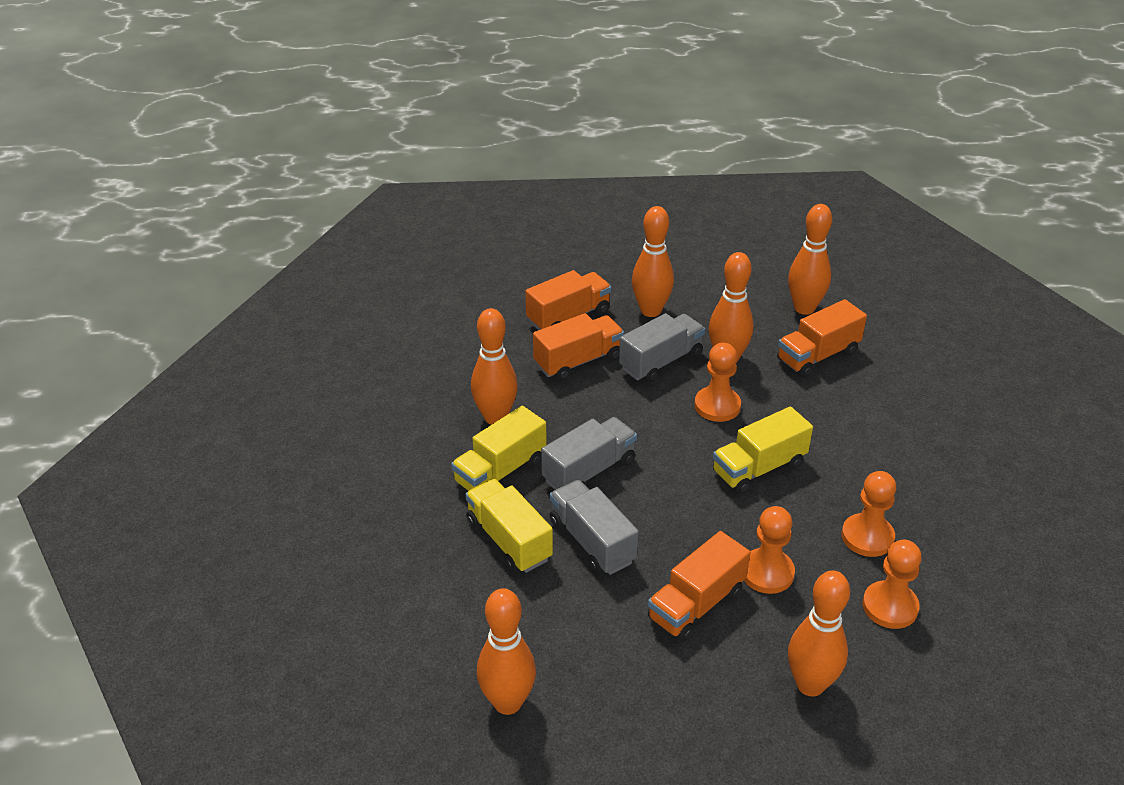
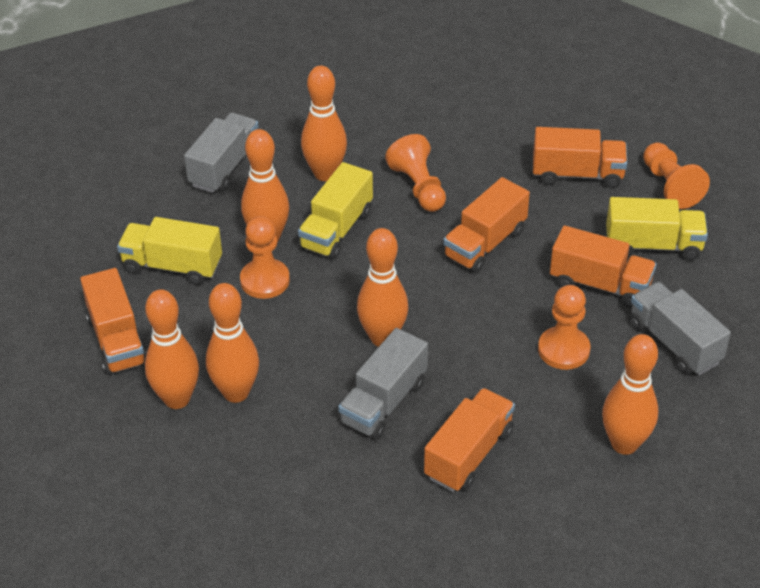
orange truck: [525,270,611,330] [533,313,624,381] [648,531,750,642] [777,299,867,377] = 4 -> [80,268,147,375] [424,388,515,492] [443,177,530,273] [533,127,627,188] [550,226,657,308] = 5

